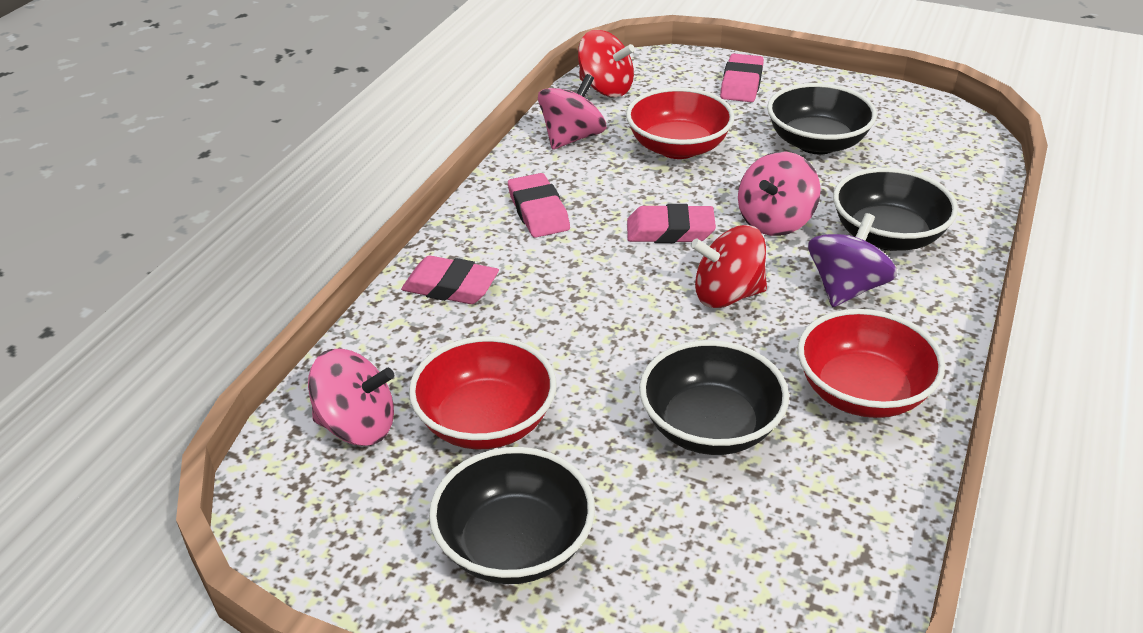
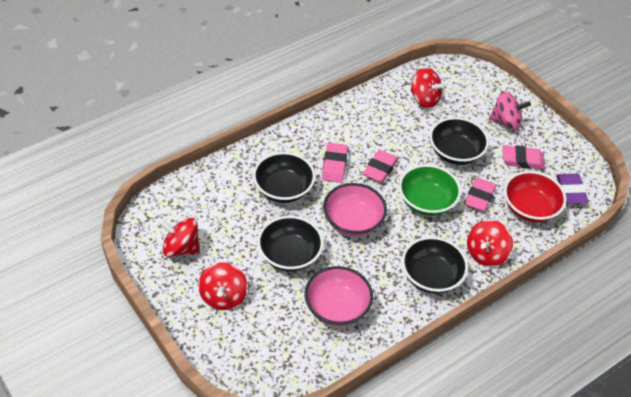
green bowl: none = 0 -> [399,164,461,216] = 1
pink bowl: none = 0 -> [304,266,373,326] [323,183,387,236] = 2
pink spinning top: [308,349,394,446] [538,74,606,150] [738,152,821,236] = 3 -> [489,91,531,130] = 1
purple eraser: none = 0 -> [556,174,589,204] = 1
purple spinning top: [808,213,897,307] = 1 -> none = 0
red bowl: [409,336,556,450] [626,87,734,159] [797,309,945,418] = 3 -> [504,171,566,222] = 1
red spinning top: [578,30,635,97] [691,225,767,308] = 2 -> [159,218,200,257] [198,262,248,310] [411,68,445,108] [467,220,513,267] = 4

